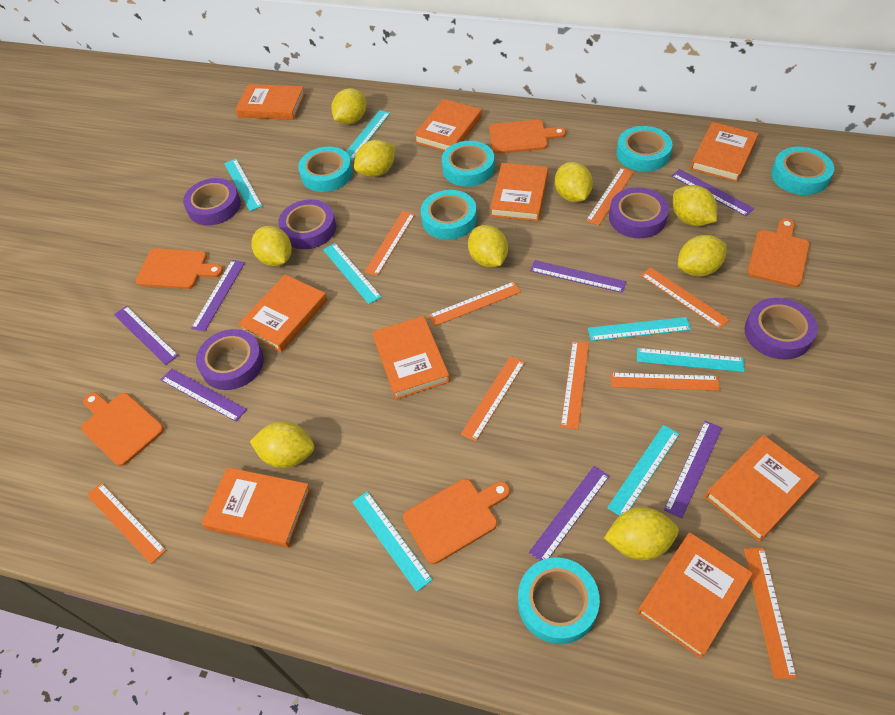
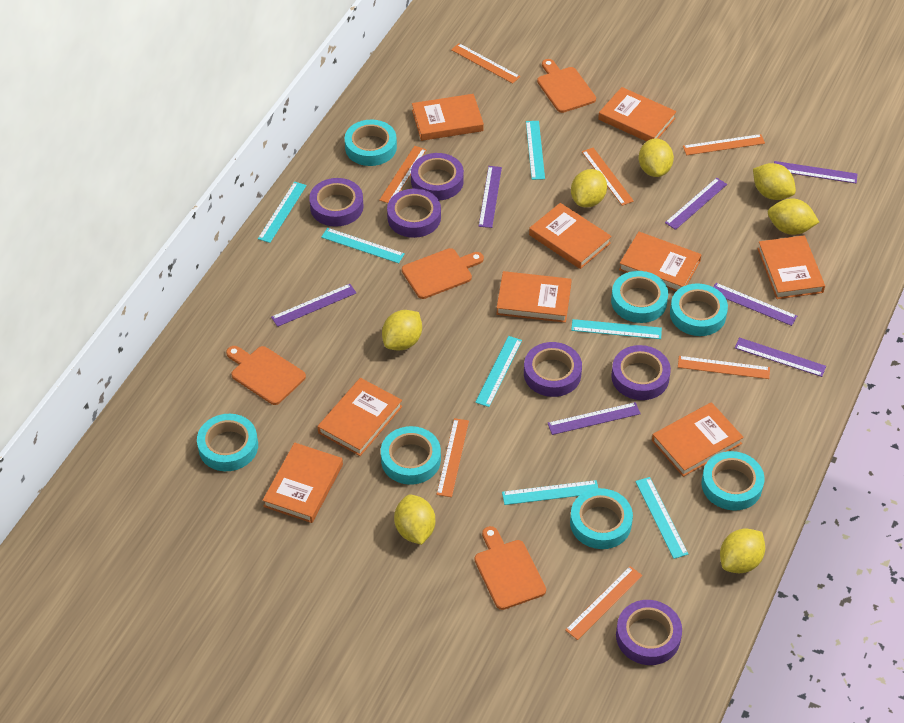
orange cutting board: [81,392,164,466] [136,248,223,289] [403,479,510,564] [489,120,566,154] [747,218,810,287] = 5 -> [226,346,306,405] [402,248,484,299] [475,526,546,610] [537,59,596,113] = 4
orange ruler: [87,483,166,564] [364,211,415,276] [428,282,521,326] [461,356,525,442] [561,341,589,430] [586,167,634,225] [611,373,720,391] [641,267,729,329] [744,548,797,679] = 9 -> [379,146,427,203] [437,418,469,497] [451,43,520,84] [565,566,642,640] [582,148,634,206] [678,356,770,379] [683,134,765,155] = 7
purple tape: [183,178,241,225] [196,329,264,390] [278,199,336,249] [609,187,669,238] [744,298,818,360] = 5 -> [309,178,364,227] [387,189,441,238] [411,153,464,200] [524,342,582,397] [611,345,671,400] [616,600,682,665] = 6
turquoise tape: [298,147,353,192] [421,190,477,240] [442,141,495,187] [518,557,600,644] [616,126,672,172] [771,147,834,195] = 6 -> [197,414,258,471] [345,120,397,166] [381,426,441,485] [570,488,633,549] [611,271,668,323] [670,283,728,336] [702,451,765,511] = 7
yellow lemon: [250,422,314,468] [252,226,292,266] [331,88,366,124] [354,140,395,177] [468,225,508,267] [555,162,593,202] [604,507,679,560] [673,185,717,226] [678,235,727,277] = 9 -> [382,310,422,351] [394,495,435,545] [571,169,607,207] [639,138,674,177] [720,529,765,573] [753,163,796,200] [768,199,819,235] = 7

